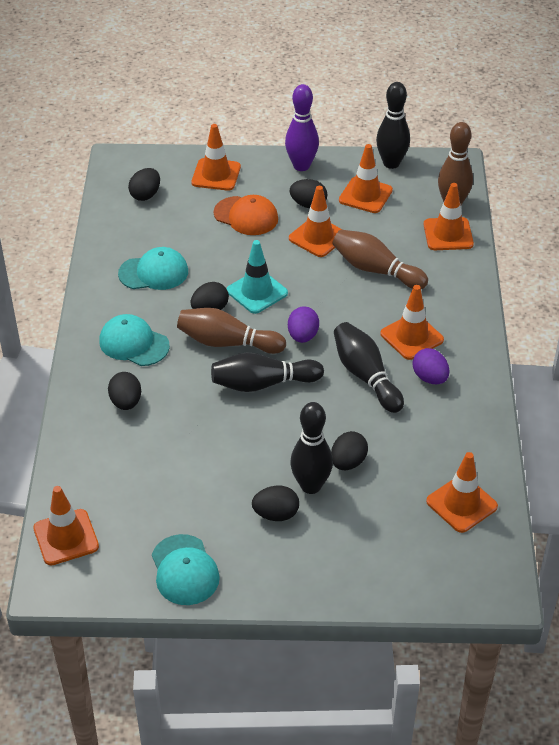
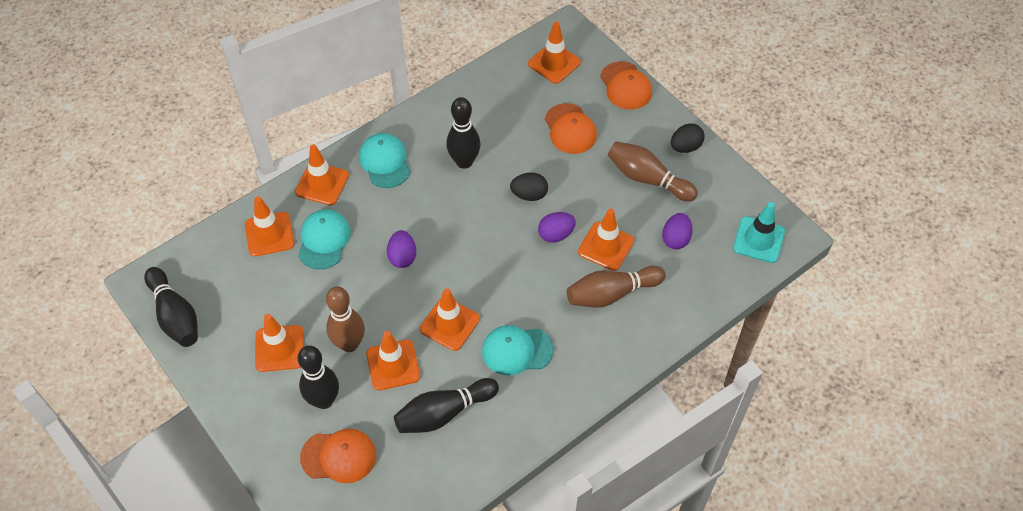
black egg: [108,372,141,410] [128,168,160,201] [190,282,229,310] [252,486,299,521] [290,179,327,209] [331,431,368,470] = 6 -> [510,173,548,201] [671,123,705,153] = 2
orange cap: [214,195,278,235] = 1 -> [300,429,376,483] [545,103,597,154] [600,62,652,109] = 3
purple bowling pin: [285,84,319,171] = 1 -> none = 0
purple egg: [288,306,319,343] [413,348,449,384] = 2 -> [387,230,416,268] [538,212,576,243] [662,213,693,250] = 3

